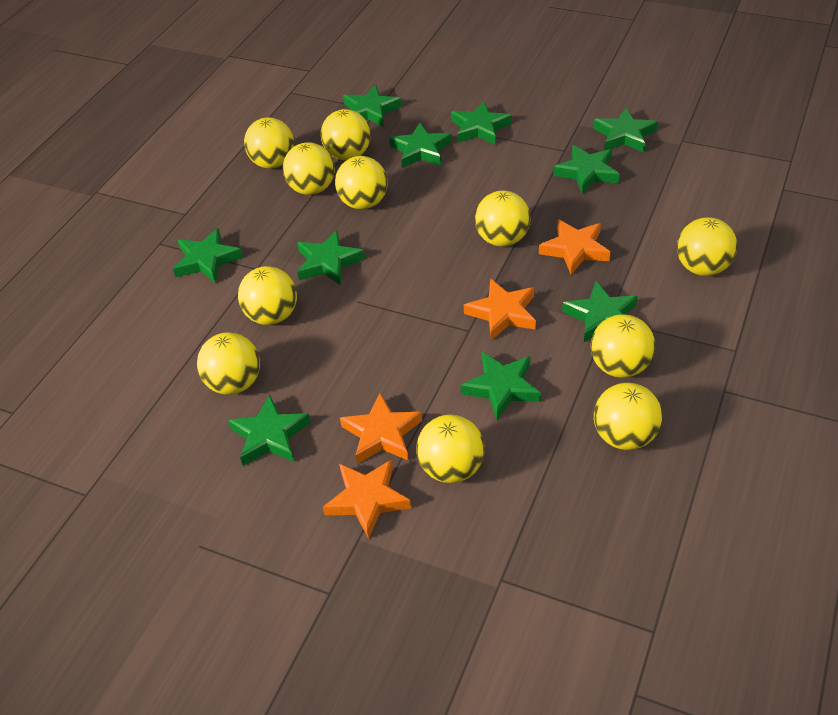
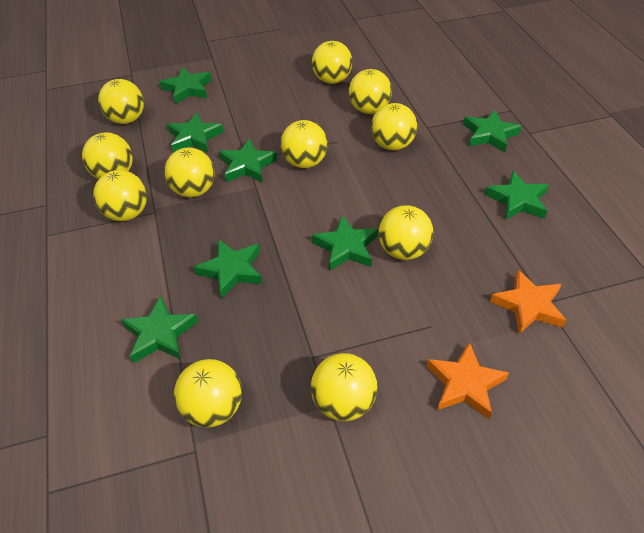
green star: [173,228,243,283] [228,395,311,466] [297,230,365,286] [343,85,402,127] [389,123,452,168] [451,101,512,145] [461,352,541,420] [553,145,620,194] [562,281,638,342] [593,108,658,152] = 10 -> [121,296,198,363] [159,67,212,104] [167,112,223,153] [194,239,262,299] [218,139,277,183] [312,216,378,271] [463,110,522,152] [485,171,549,220] = 8
orange star: [323,459,411,539] [340,393,422,464] [464,279,536,340] [539,219,611,275] = 4 -> [426,342,509,419] [490,269,567,334] = 2

